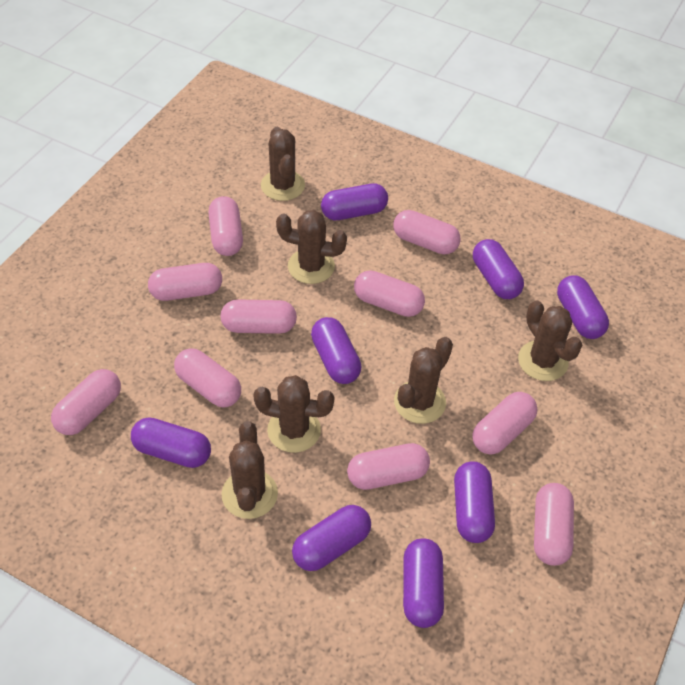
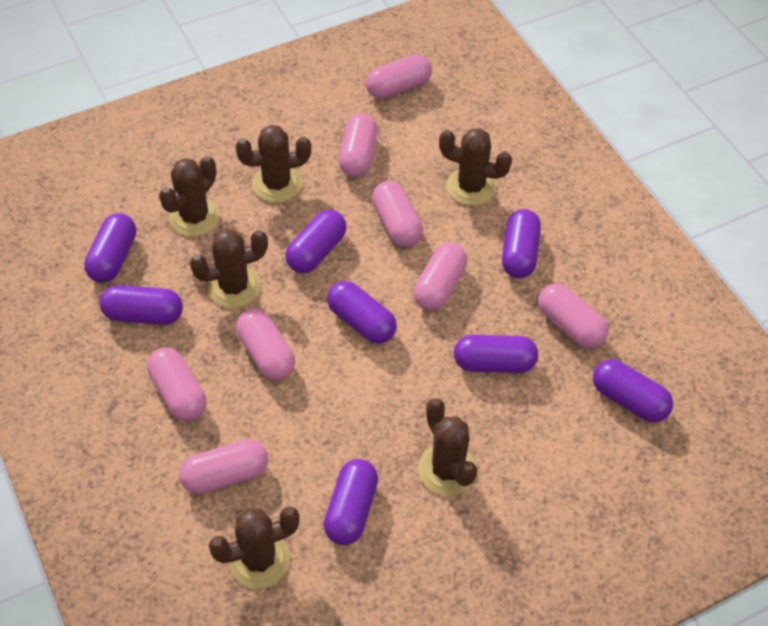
pink capsule: [51,369,121,435] [148,263,222,301] [174,348,241,407] [208,196,243,256] [221,299,297,334] [347,443,430,490] [354,270,425,317] [393,210,461,254] [472,392,538,455] [534,483,574,566] = 10 -> [147,348,206,421] [179,439,268,494] [236,309,295,380] [339,113,378,177] [366,54,432,99] [372,181,423,247] [413,243,467,311] [538,284,609,349] = 8

